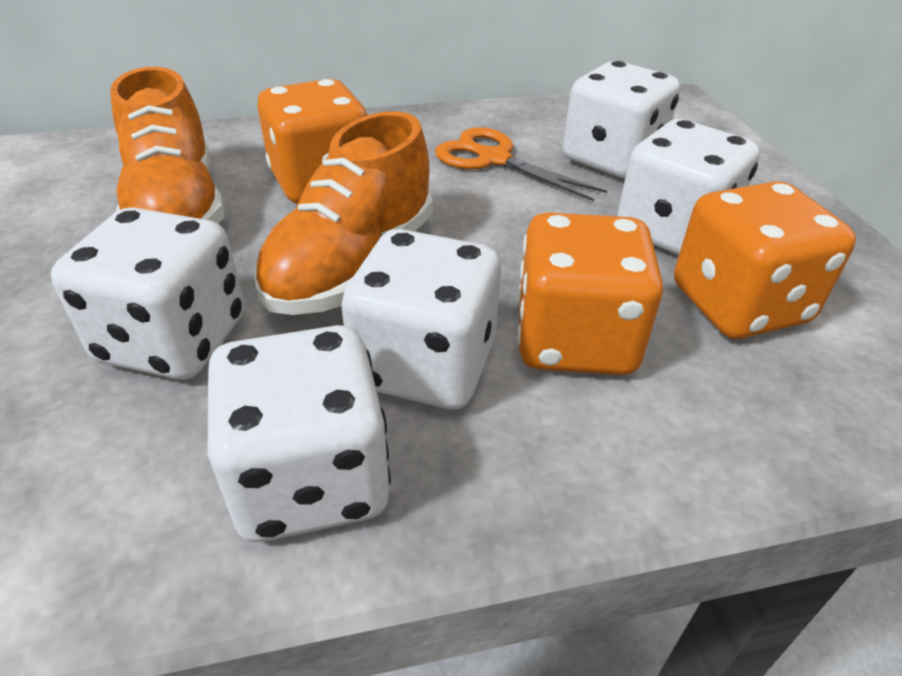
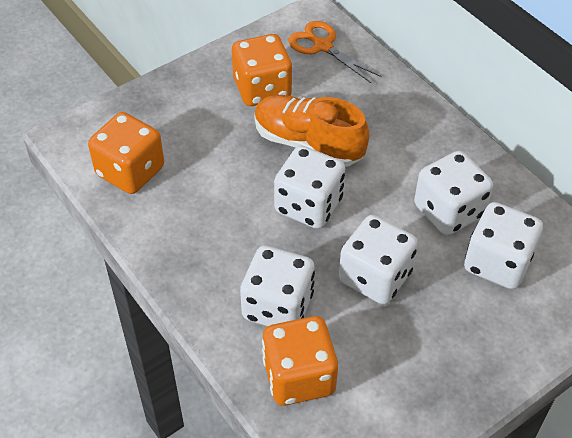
orange shoe: [110,67,225,224] [254,111,433,315] = 2 -> [254,95,369,167] = 1

